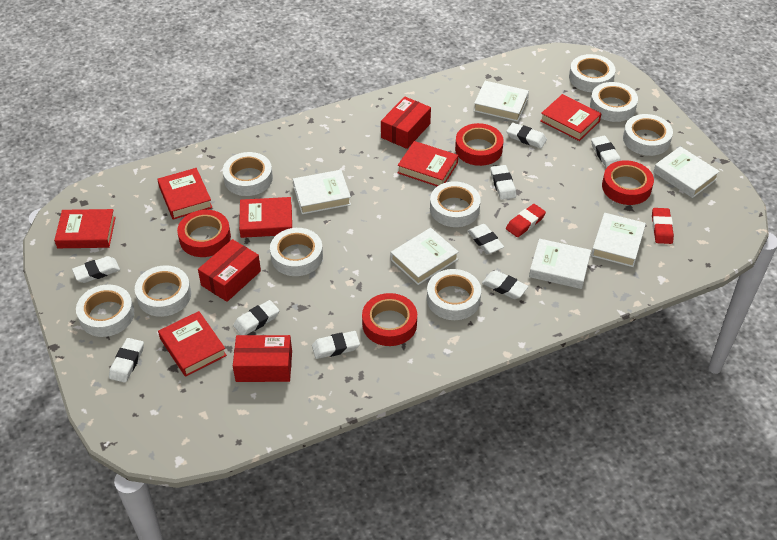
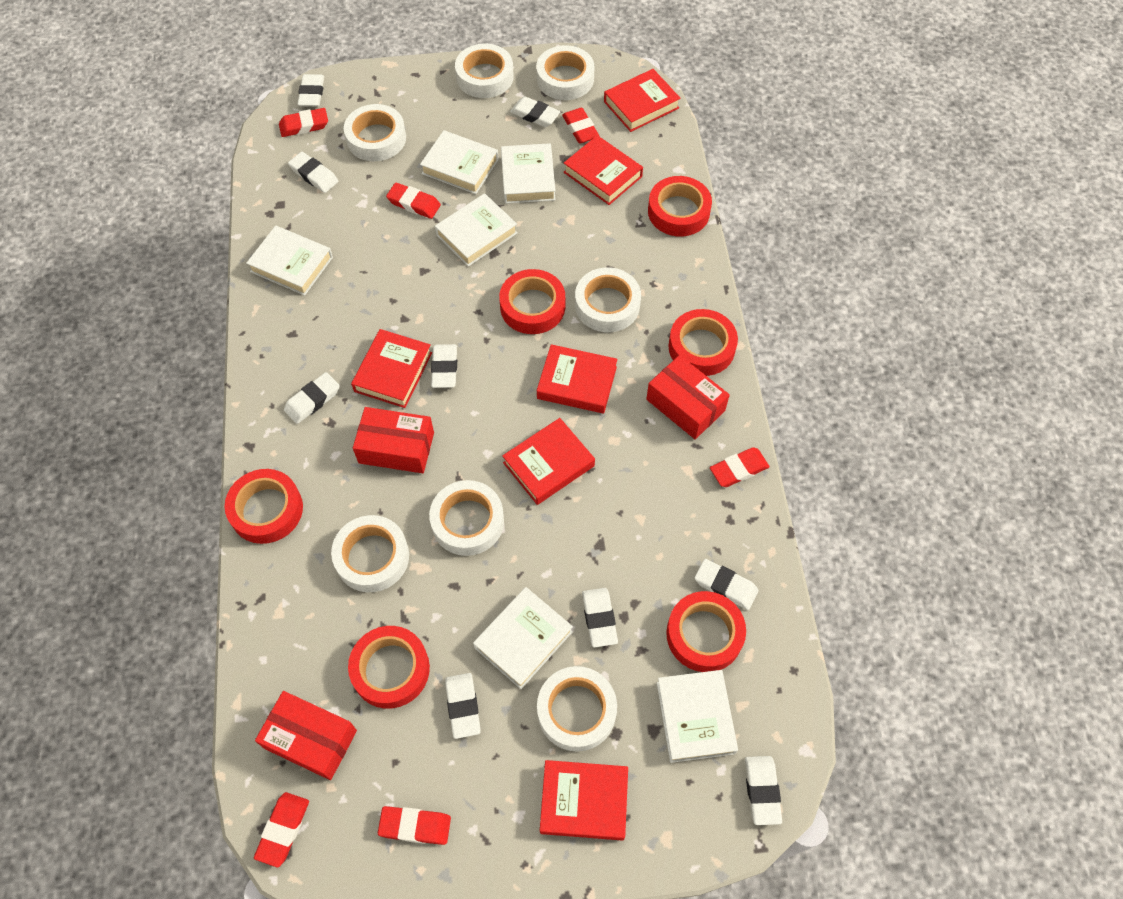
red eraser: [506,204,546,237] [652,208,674,244] = 2 -> [254,792,309,867] [279,108,328,137] [378,806,451,845] [386,183,441,219] [562,108,599,144] [710,447,770,487] = 6
red tape: [177,210,231,257] [362,293,417,346] [455,123,504,166] [602,160,654,205] = 4 -> [224,469,303,544] [348,626,430,709] [499,269,565,334] [648,176,712,236] [666,591,746,672] [668,309,738,376] = 6
white tape: [76,284,134,337] [135,265,191,317] [222,152,273,196] [270,228,323,276] [427,269,481,320] [430,181,481,227] [569,54,615,92] [590,82,638,122] [623,114,673,156] = 9 -> [331,515,409,592] [344,104,406,161] [429,480,504,556] [455,44,514,98] [536,45,594,100] [537,666,617,752] [575,268,641,332] = 7

